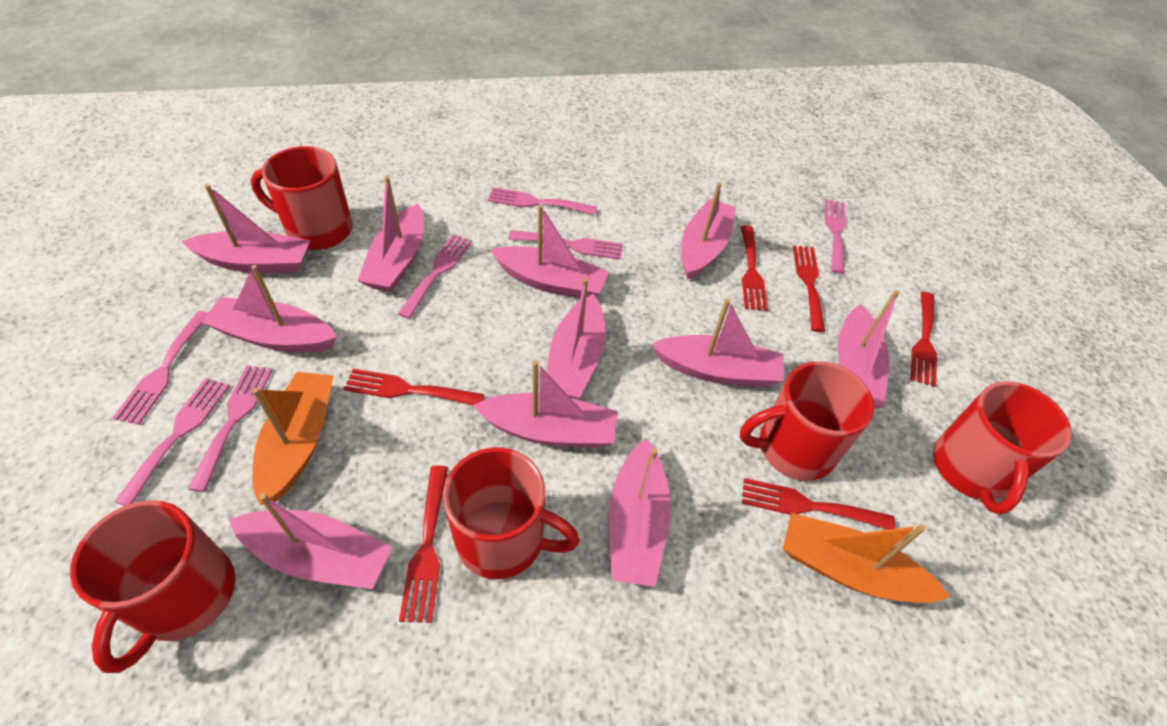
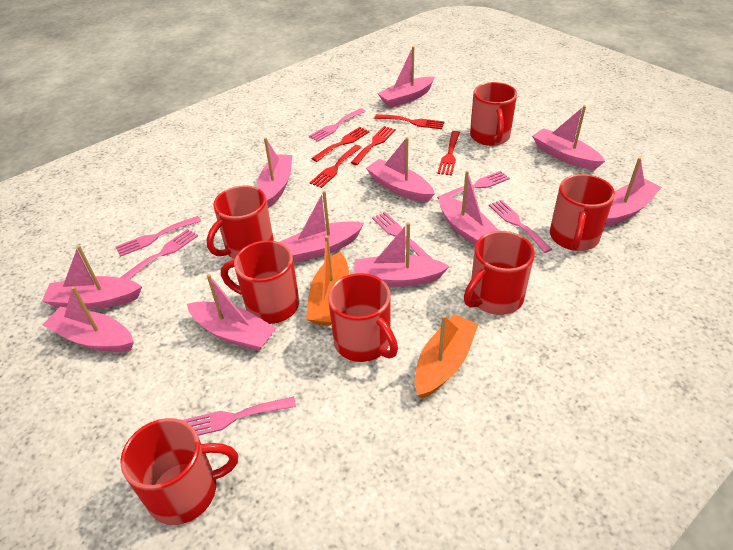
red fork: [344,369,484,405] [399,465,448,623] [741,226,768,311] [742,478,895,530] [793,245,825,332] [911,292,937,387] = 6 -> [310,145,362,188] [311,127,369,162] [350,126,396,165] [374,114,444,129] [437,131,460,176] = 5
red mug: [70,500,235,673] [251,146,353,250] [443,448,580,579] [740,361,874,481] [933,381,1072,515] = 5 -> [120,418,238,525] [207,185,274,259] [221,240,299,324] [328,273,398,362] [464,231,535,315] [470,82,517,146] [550,174,615,251] = 7

